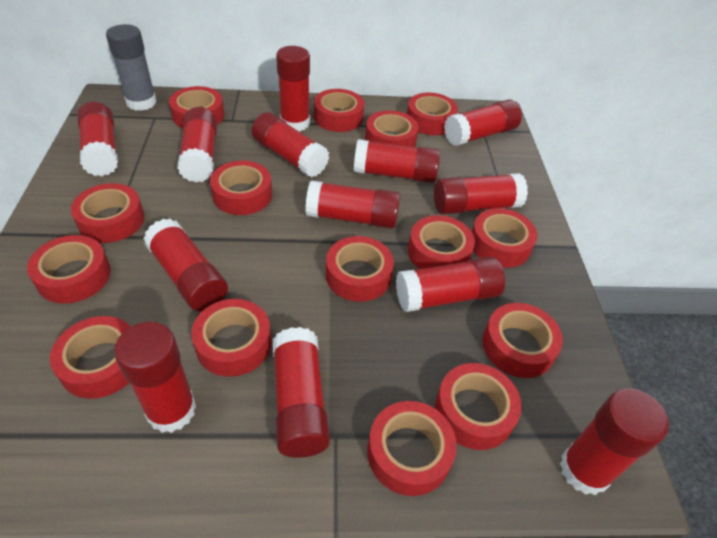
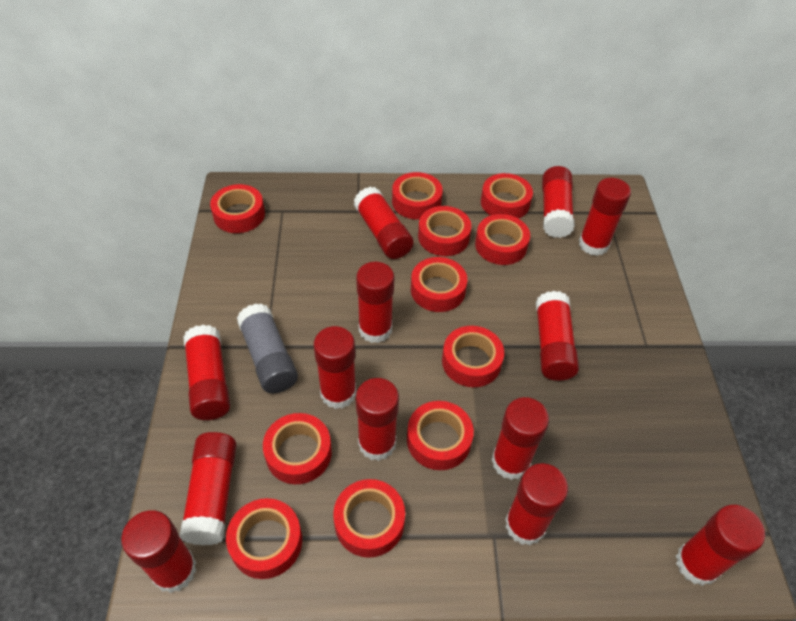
red tape: [27,235,111,304] [50,316,131,399] [71,183,144,243] [169,86,225,128] [191,299,271,377] [210,161,272,215] [314,89,364,132] [326,236,394,302] [365,110,419,147] [367,401,457,496] [407,93,458,135] [408,215,475,269] [435,363,522,450] [472,208,537,268] [483,303,563,378] = 15 -> [210,184,265,233] [226,498,302,579] [263,413,332,484] [333,479,405,558] [392,172,443,220] [407,401,474,470] [411,257,467,312] [418,206,472,256] [442,326,504,387] [475,214,530,265] [481,173,533,219] = 11

